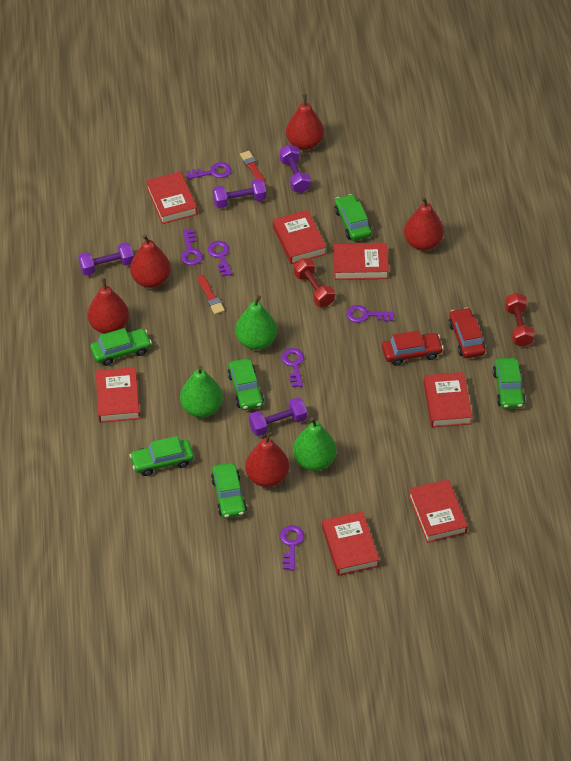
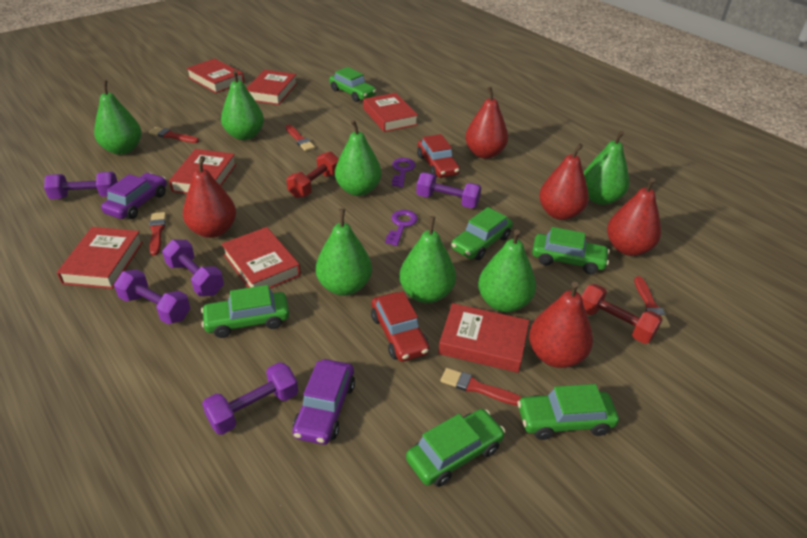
green pear: [180,366,223,418] [236,295,277,350] [293,417,336,471] = 3 -> [94,80,142,155] [221,70,264,140] [316,209,372,296] [335,120,382,196] [399,216,456,303] [478,229,536,312] [583,131,629,205] = 7
purple car: none = 0 -> [101,173,167,219] [293,359,355,445] = 2
purple dumbbell: [78,242,134,276] [213,179,266,208] [249,397,307,436] [279,145,311,193] = 4 -> [44,172,118,199] [114,269,190,324] [162,239,224,296] [202,362,298,435] [416,172,481,208] = 5
purple key: [181,230,203,265] [187,162,231,179] [208,241,232,277] [280,525,304,570] [281,348,304,387] [346,305,395,323] = 6 -> [385,210,418,246] [392,158,416,187] = 2
red brush: [198,275,225,314] [240,151,266,186] = 2 -> [149,127,199,143] [149,212,166,256] [285,124,315,151] [441,368,522,406] [634,276,670,328] = 5

